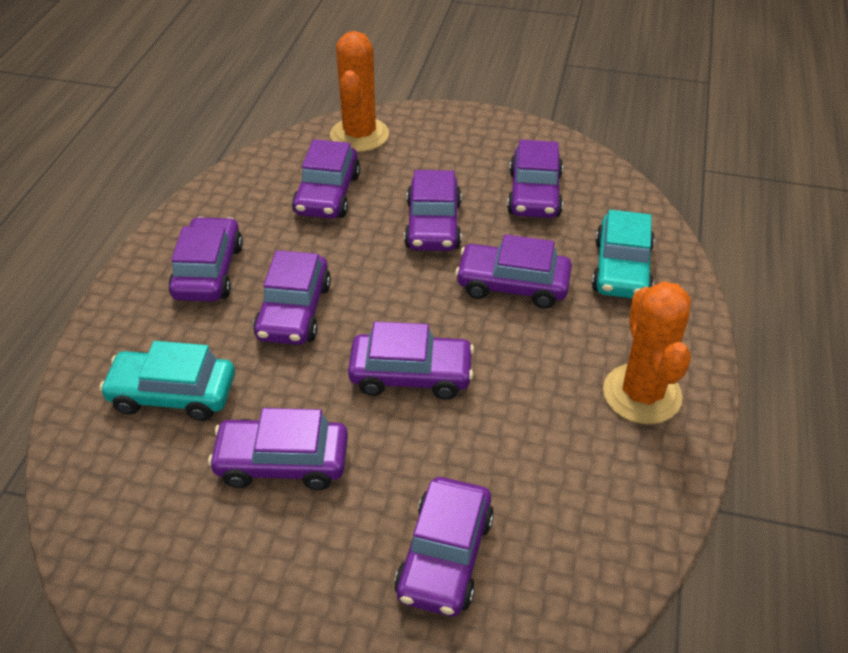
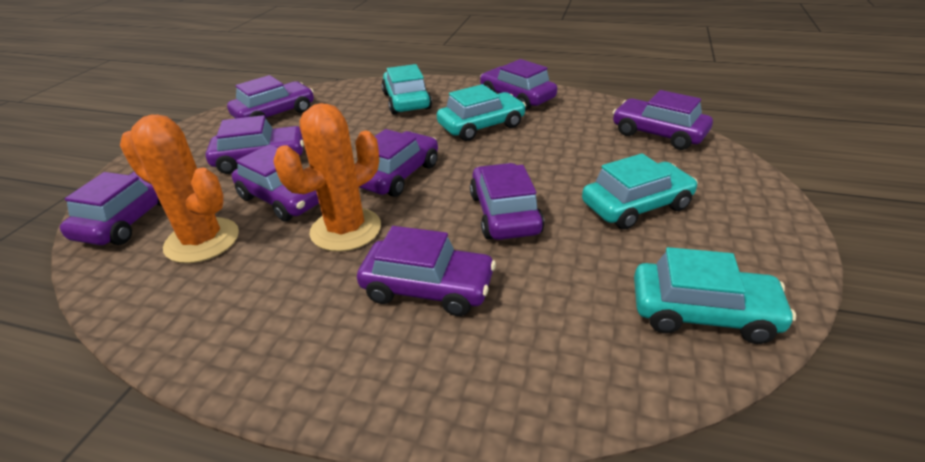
turquoise car: [99,341,235,421] [591,210,655,299] = 2 -> [381,64,432,114] [437,84,526,141] [582,153,698,230] [634,247,796,344] = 4

